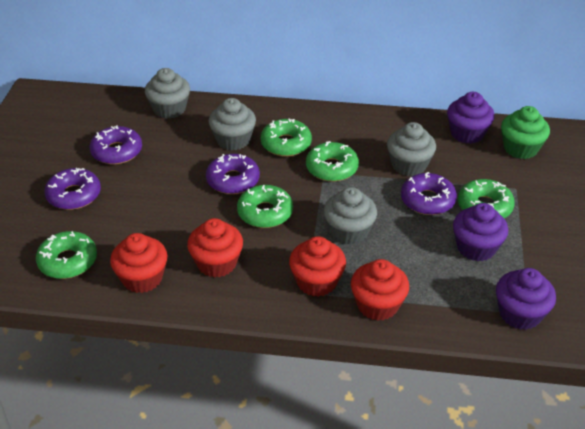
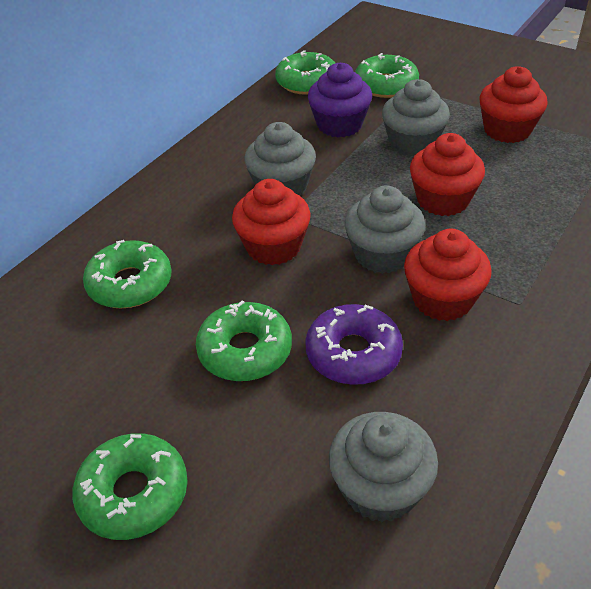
green cupcake: [501,106,550,159] = 1 -> none = 0
purple cupcake: [447,92,495,144] [453,203,508,262] [496,268,556,330] = 3 -> [308,63,372,137] = 1
purple donut: [44,168,101,210] [90,125,142,164] [206,154,260,194] [401,172,457,215] = 4 -> [305,304,403,385] = 1

